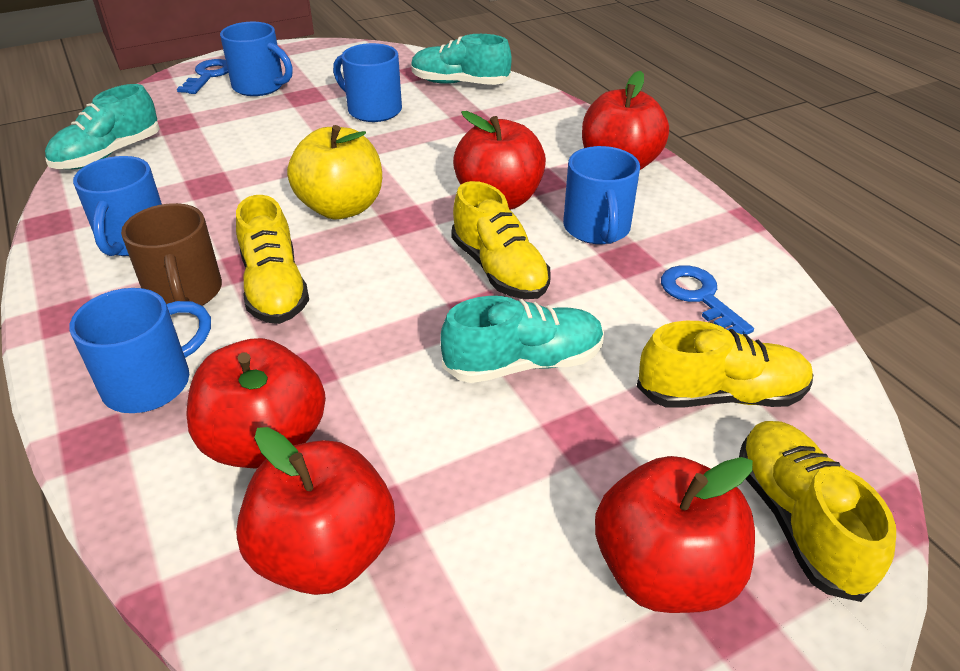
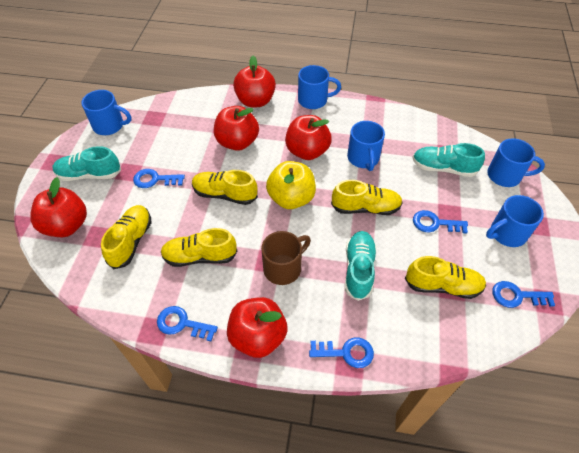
blue key: [177,59,228,94] [661,265,754,335] = 2 -> [133,169,185,188] [157,306,218,341] [309,337,374,368] [413,210,468,234] [492,281,555,308] = 5
yellow shoe: [236,195,309,324] [451,181,551,299] [637,321,813,407] [739,421,896,602] = 4 -> [101,205,152,269] [161,228,237,267] [192,170,258,205] [331,180,403,215] [405,256,486,299] = 5

